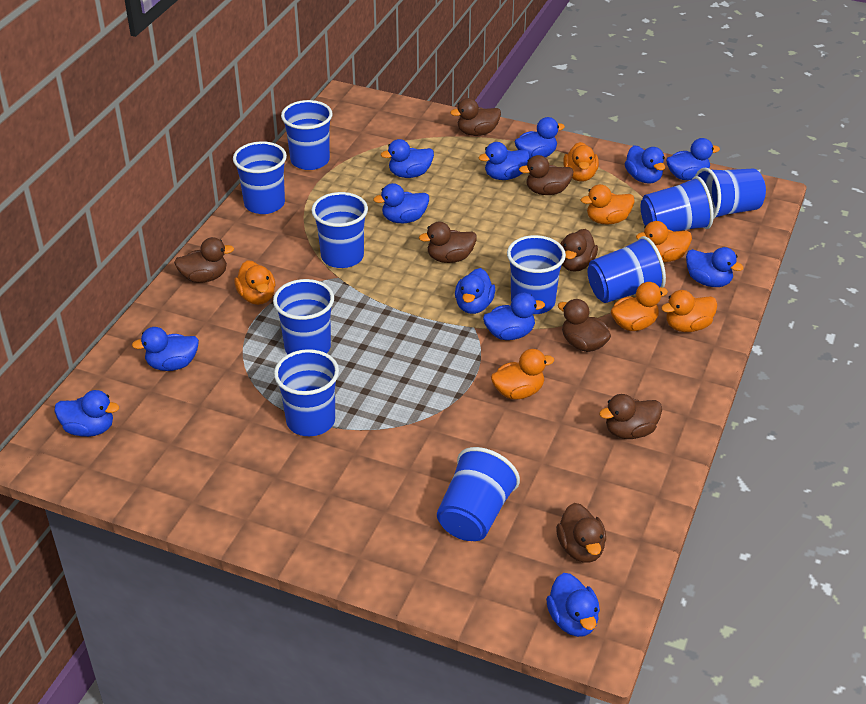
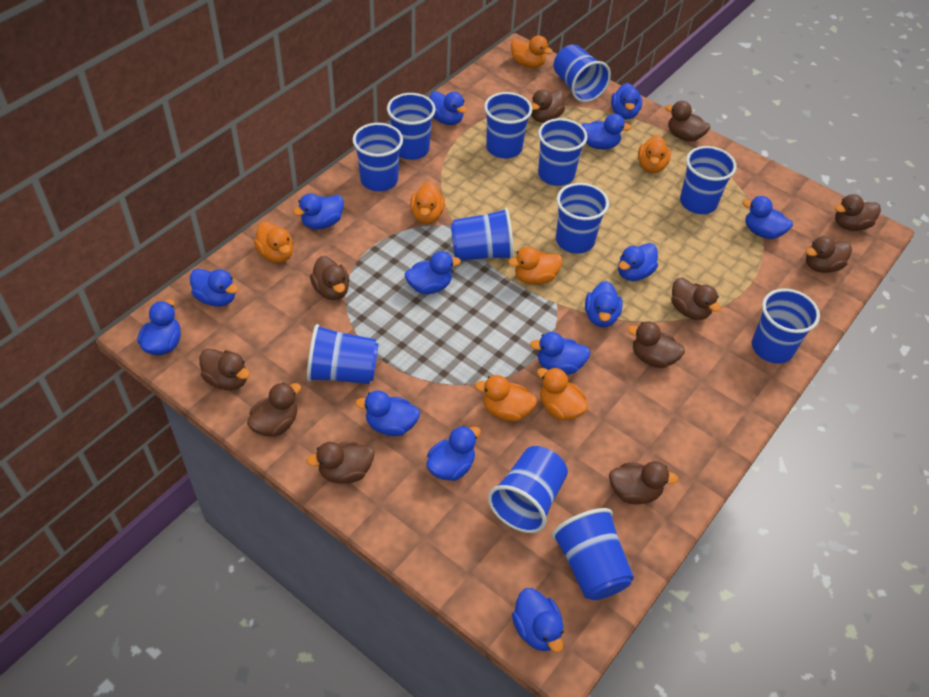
blue cup: [233,141,287,214] [273,279,334,354] [274,349,339,436] [281,100,333,170] [311,192,368,268] [437,447,520,541] [507,235,566,314] [588,236,666,303] [641,176,714,231] [695,168,766,219] = 10 -> [307,324,379,384] [352,123,403,191] [387,93,436,160] [451,208,514,260] [484,92,532,159] [488,446,568,533] [538,118,588,186] [552,508,634,600] [554,44,611,102] [556,183,609,253] [680,146,737,214] [752,288,820,364] = 12
blue duck: [54,390,119,437] [132,327,199,371] [373,183,429,223] [381,139,434,178] [455,268,495,314] [478,142,530,180] [483,293,545,340] [514,117,565,159] [546,573,600,637] [625,145,665,184] [666,138,720,180] [686,247,744,287] = 12 -> [137,299,181,355] [190,269,238,307] [293,193,344,229] [355,391,420,436] [405,251,461,294] [426,426,481,481] [429,91,467,125] [512,588,564,652] [530,332,591,375] [582,114,632,149] [585,281,623,327] [611,83,642,119] [618,243,658,281] [742,196,793,239] = 14
brown duck: [174,237,234,283] [419,222,477,263] [450,98,501,136] [519,155,573,195] [556,503,606,563] [558,299,611,352] [560,229,598,272] [599,394,662,439] = 8 -> [199,349,250,390] [247,382,301,437] [307,442,374,483] [310,256,350,300] [531,89,565,123] [609,461,678,504] [627,321,685,368] [665,101,710,141] [671,278,721,320] [806,236,852,273] [835,194,881,231] = 11

